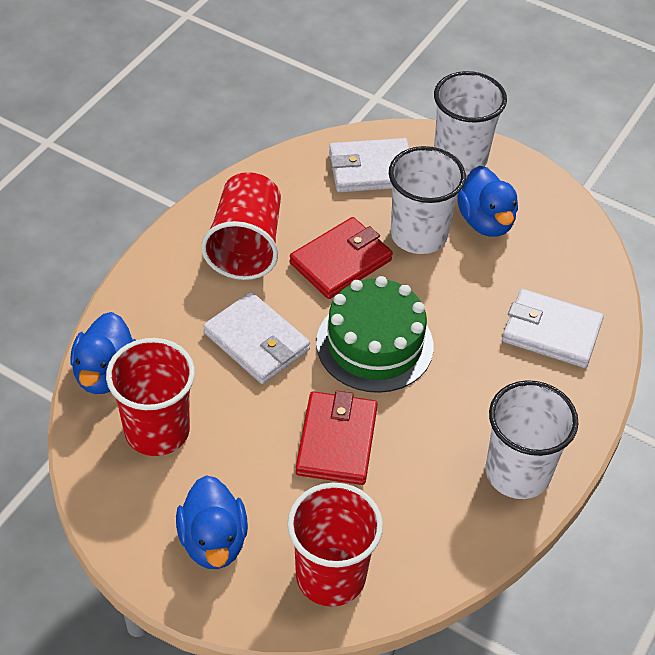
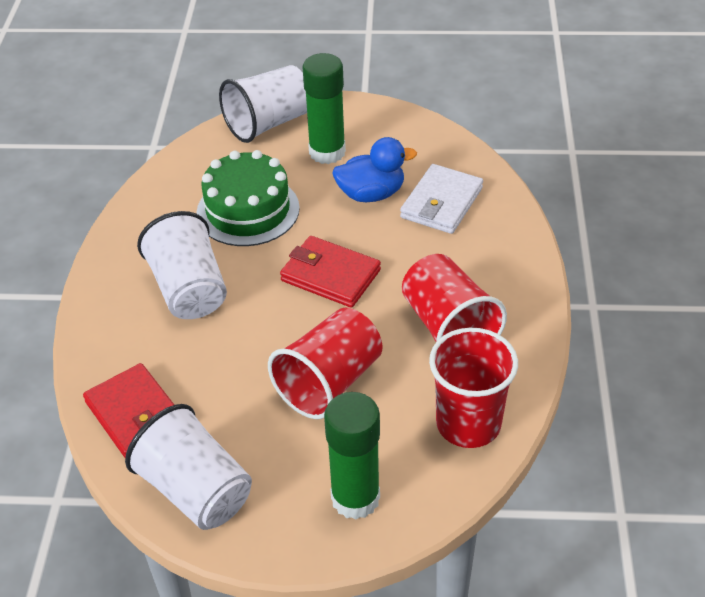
blue duck: [71,312,136,394] [176,475,248,569] [457,166,518,237] = 3 -> [332,137,417,202] = 1
green glue stick: none = 0 -> [302,53,346,164] [324,392,380,520] = 2
white wallet: [203,292,310,384] [329,138,409,192] [502,289,604,368] = 3 -> [400,164,483,234] = 1

